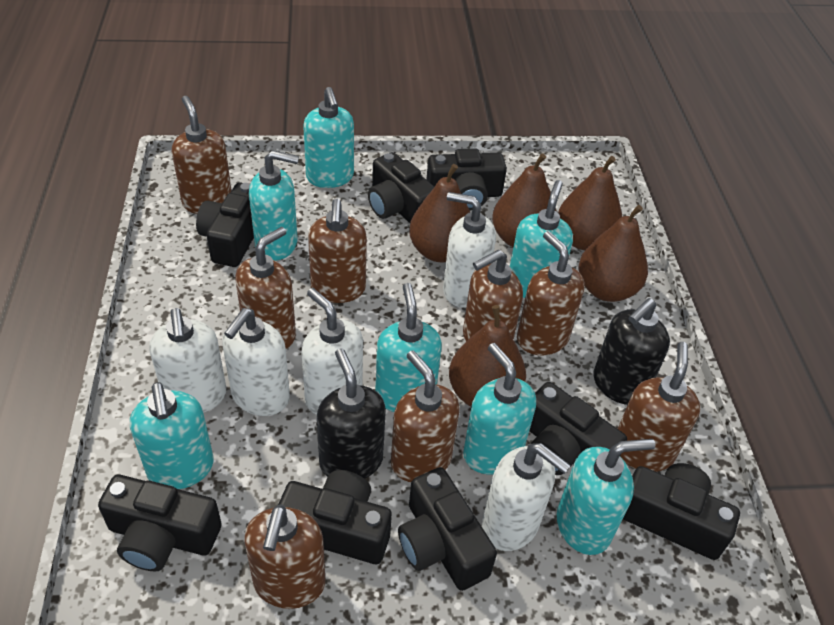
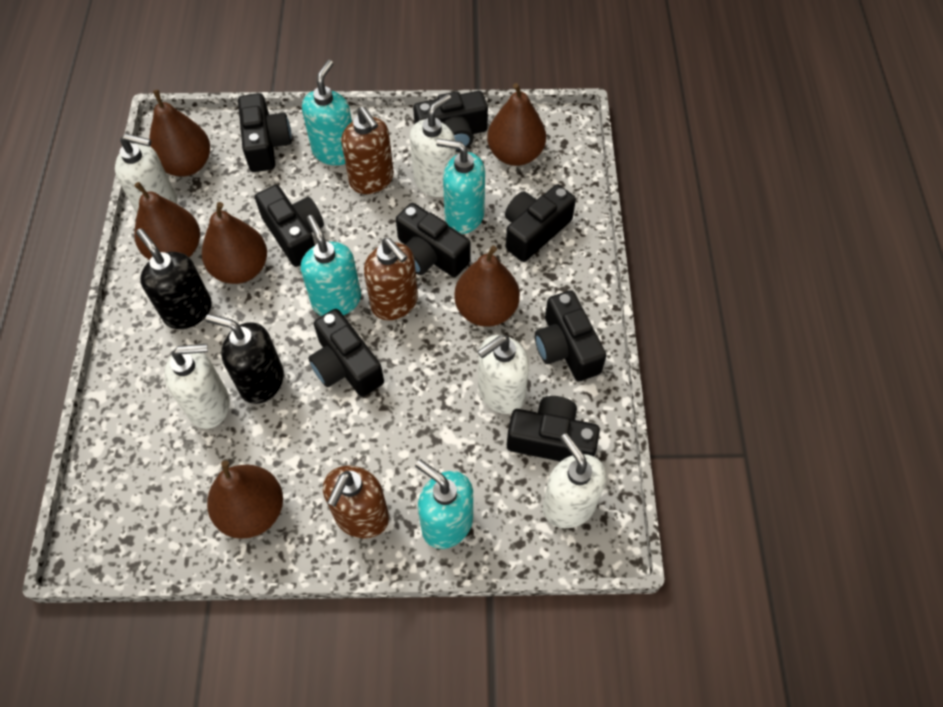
brown pear: [409,164,470,263] [449,305,526,406] [492,153,557,247] [558,156,622,250] [579,205,648,302] = 5 -> [134,182,200,260] [149,90,210,176] [202,202,267,284] [207,461,283,539] [454,246,520,327] [487,83,546,166] = 6
brown soap dispenser: [172,96,232,214] [235,227,296,349] [244,504,325,609] [308,199,367,303] [391,350,460,482] [463,250,523,342] [517,231,584,355] [618,342,701,472] = 8 -> [323,466,389,538] [341,107,394,194] [364,238,418,320] = 3
turquoise soap dispenser: [130,382,214,489] [249,150,299,261] [303,87,354,188] [375,283,442,412] [463,343,536,474] [510,180,573,298] [557,439,655,555] = 7 -> [301,215,361,316] [302,60,352,165] [415,459,473,549] [436,139,485,234] = 4

